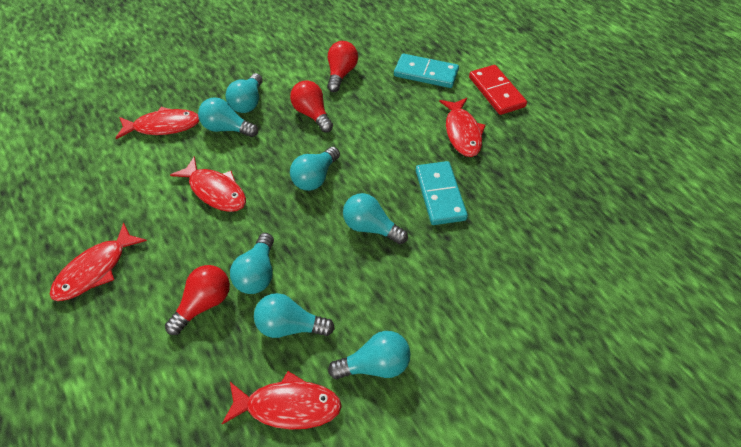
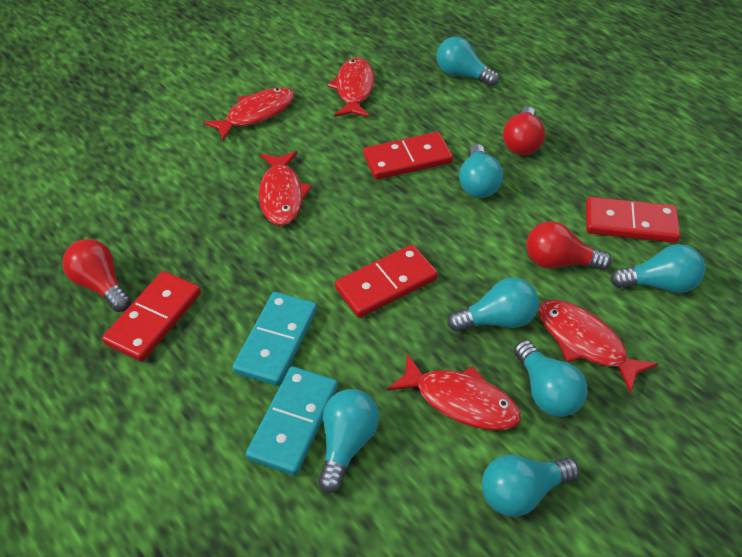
red domino: [469,65,527,115] = 1 -> [102,271,201,362] [335,245,438,318] [363,132,453,180] [586,197,680,243] = 4

